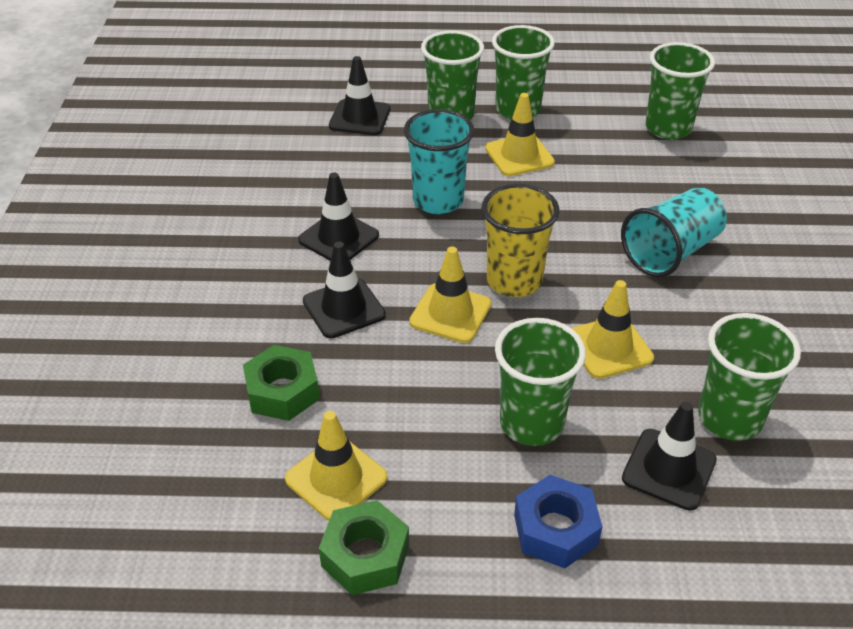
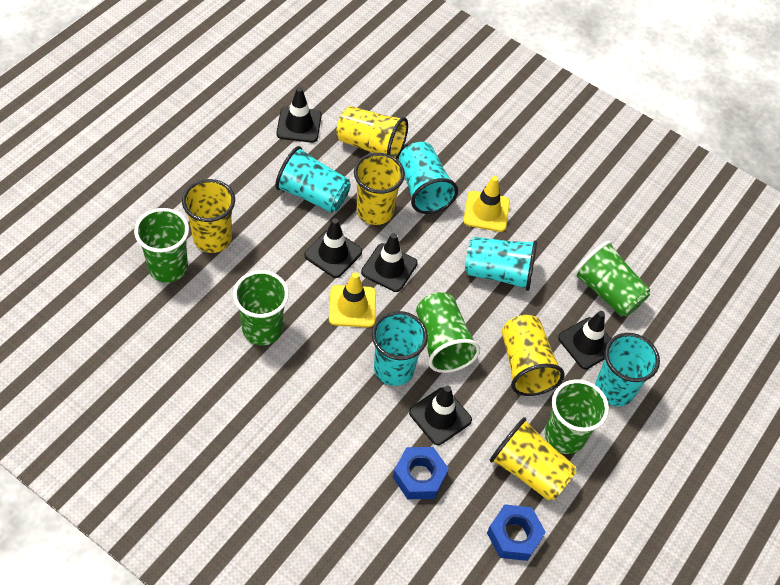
black traffic cone: [298,172,379,261] [303,242,386,338] [329,56,391,135] [622,402,717,511] = 4 -> [276,87,322,143] [304,218,362,278] [361,233,418,292] [409,385,472,445] [558,311,611,369] = 5
blue nut: [514,475,603,568] = 1 -> [393,447,449,499] [487,504,545,561] = 2
green nut: [243,345,320,421] [319,500,409,595] = 2 -> none = 0
turquoise cup: [404,109,474,214] [621,187,727,278] = 2 -> [275,146,351,213] [372,311,428,386] [399,142,458,214] [465,237,537,291] [595,333,660,406] = 5
yellow cup: [481,184,559,297] = 1 -> [182,179,235,253] [337,106,408,159] [354,153,405,225] [490,417,576,501] [502,315,565,396] = 5
yellow traffic cone: [285,411,388,521] [409,246,491,343] [485,93,555,176] [572,280,654,379] = 4 -> [329,272,376,327] [463,176,510,232] = 2

